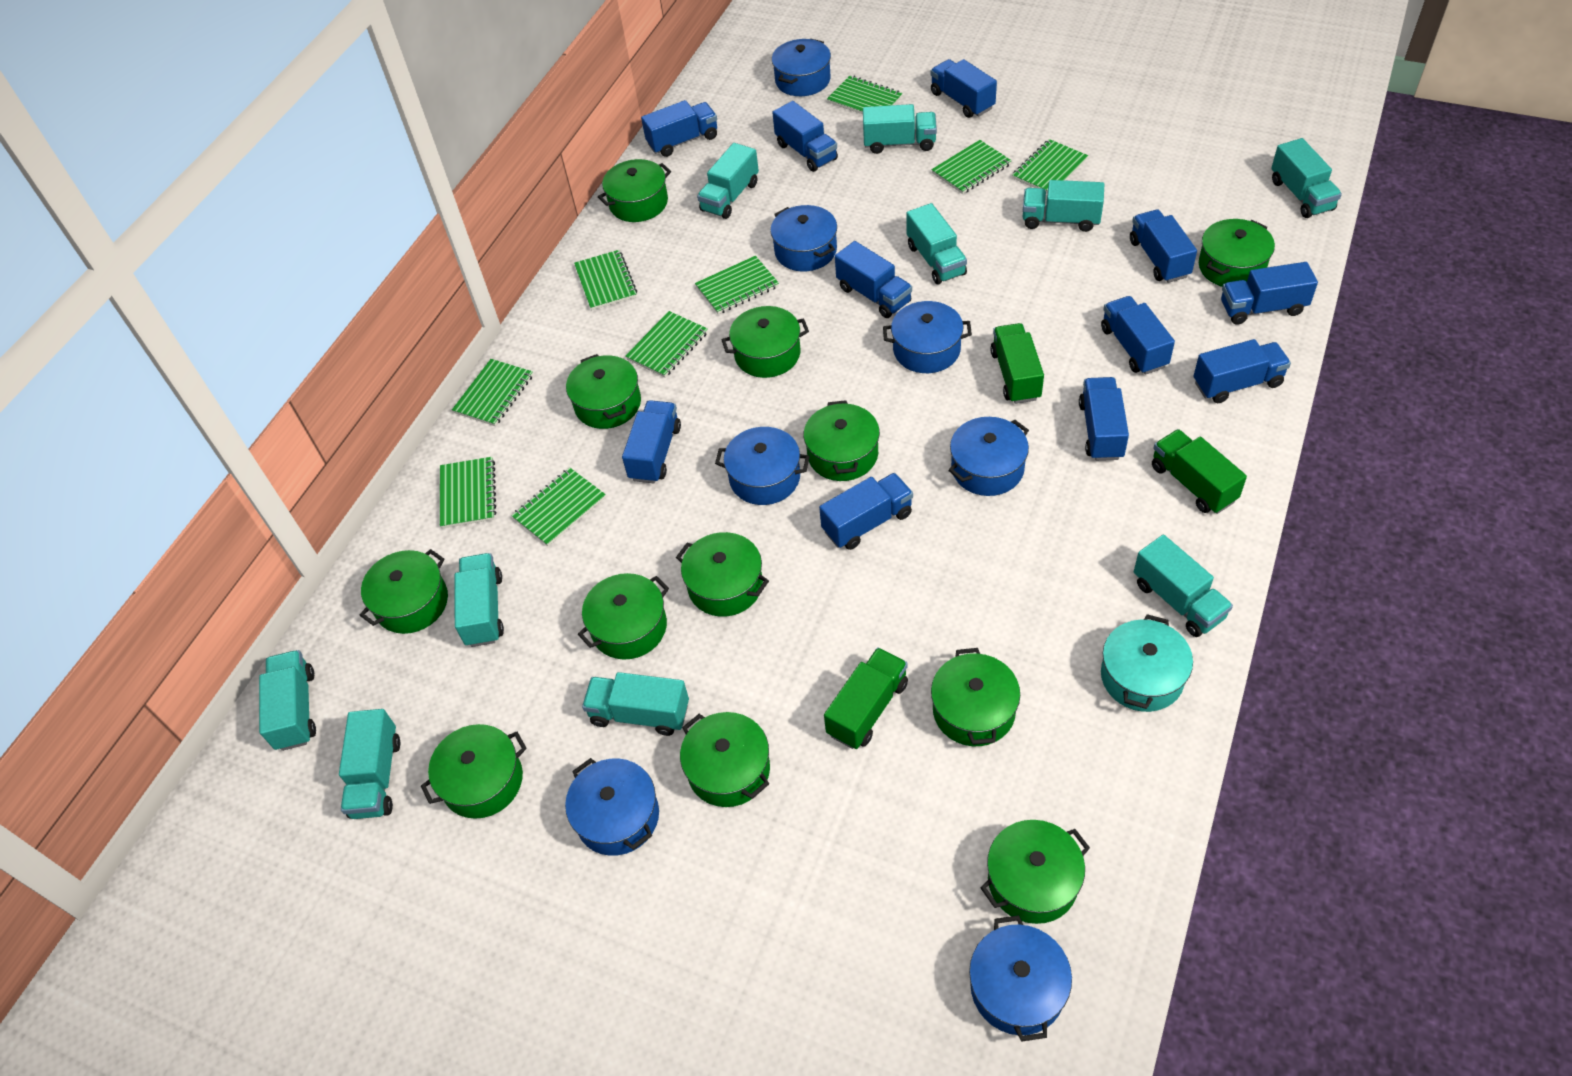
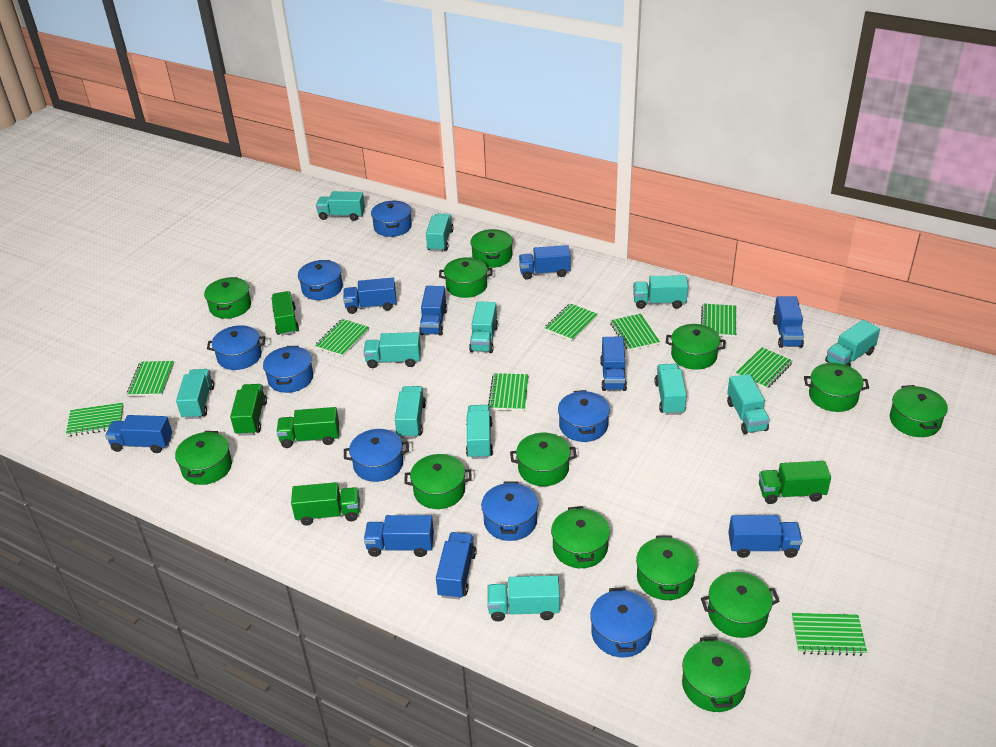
blue pot: [565,758,659,856] [715,427,810,505] [770,205,837,271] [772,39,831,96] [883,301,972,373] [948,417,1029,496] [969,915,1072,1042] = 7 -> [207,325,265,370] [263,346,313,393] [298,260,343,300] [344,429,409,482] [371,201,412,237] [481,481,538,541] [558,390,610,442] [590,587,654,657] = 8
blue truck: [622,400,681,483] [641,100,717,157] [772,101,838,172] [819,473,913,550] [835,241,912,318] [931,59,997,118] [1079,377,1129,461] [1101,296,1175,375] [1130,210,1197,283] [1194,339,1291,403] [1221,262,1318,325] = 11 -> [105,415,172,453] [343,278,396,314] [364,515,434,557] [419,286,447,336] [436,532,476,599] [519,245,571,280] [600,337,627,391] [728,515,802,558] [773,296,804,348] = 9
green pot: [360,549,448,634] [421,724,527,819] [566,354,641,429] [578,573,669,660] [598,159,671,222] [676,532,769,617] [680,712,770,807] [721,306,809,378] [804,400,880,481] [931,648,1020,746] [981,820,1090,924] [1199,219,1275,287] = 12 -> [175,431,232,485] [204,277,251,319] [404,454,472,509] [439,257,492,298] [470,229,513,268] [510,433,577,486] [551,506,610,568] [636,535,698,600] [666,324,726,370] [682,637,750,712] [701,572,779,638] [804,363,869,412] [890,385,948,437] = 13
green truck: [824,647,908,749] [990,323,1044,404] [1152,429,1247,514] = 3 -> [230,384,267,436] [272,291,299,336] [276,407,339,448] [291,482,360,526] [759,461,831,504] = 5
turquoise pot: [1101,614,1193,712] = 1 -> none = 0
turquoise truck: [259,650,316,751] [339,709,400,819] [455,553,504,647] [582,672,689,736] [697,143,759,219] [863,104,937,154] [906,203,967,285] [1023,180,1104,232] [1134,535,1233,637] [1271,138,1342,218] = 10 -> [176,369,214,419] [316,191,365,221] [364,332,421,368] [395,386,426,438] [426,214,454,252] [466,405,493,459] [469,301,498,353] [487,575,560,621] [633,276,688,309] [655,364,687,415] [727,374,770,434] [825,320,880,366] = 12

